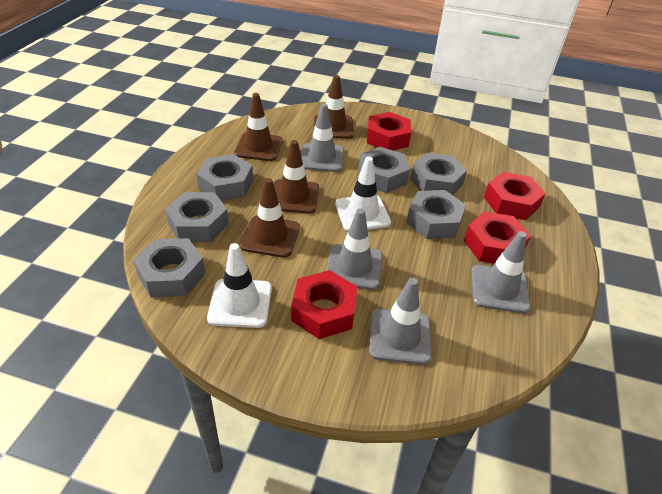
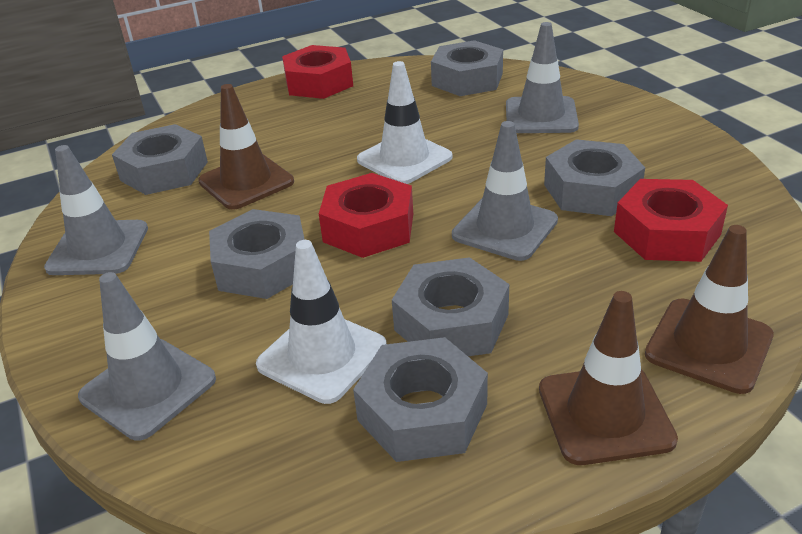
brown traffic cone: [234,93,283,161] [240,178,300,258] [273,140,319,214] [314,75,354,139] = 4 -> [198,84,294,210] [539,291,678,465] [645,225,774,394] = 3
red nut: [291,270,357,339] [367,112,411,151] [464,211,531,264] [484,172,546,220] = 4 -> [282,45,353,99] [319,173,413,258] [614,179,728,262] = 3

